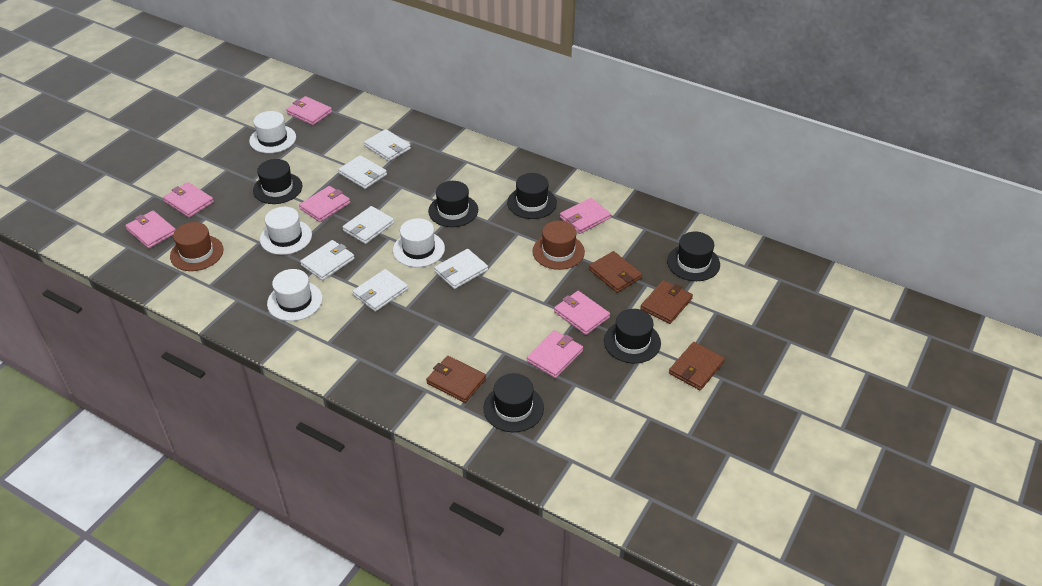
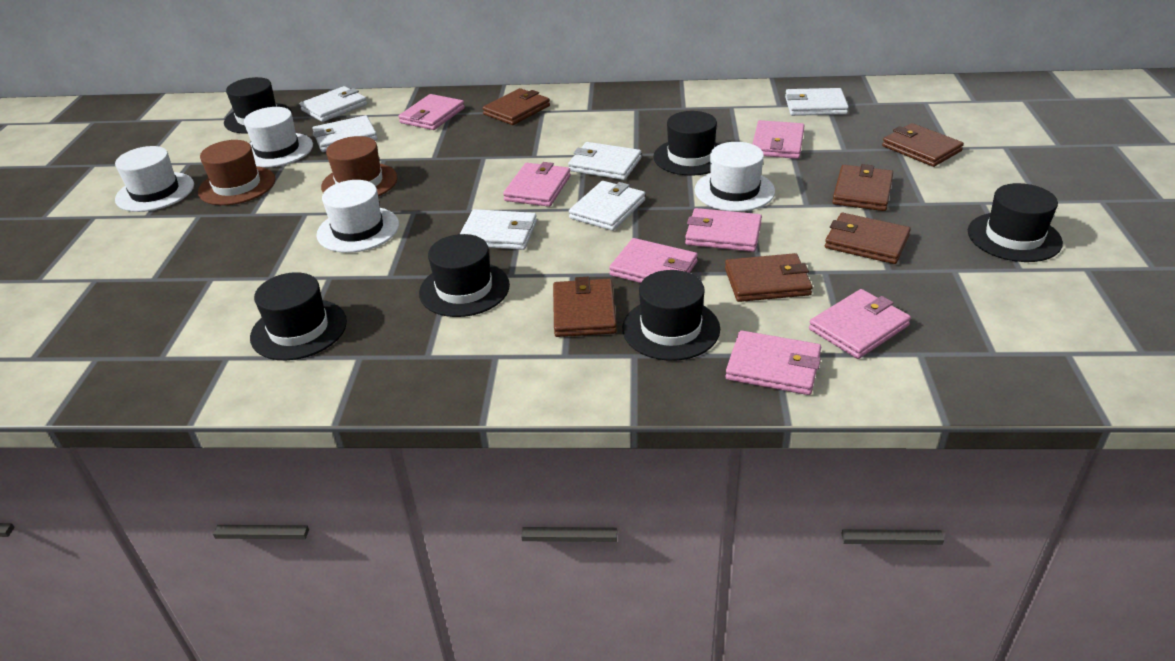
brown wallet: [426,356,486,403] [589,251,642,293] [640,280,693,324] [669,342,725,390] = 4 -> [482,88,550,125] [553,277,617,337] [725,253,813,302] [825,213,911,264] [832,164,893,211] [882,123,964,167] = 6

